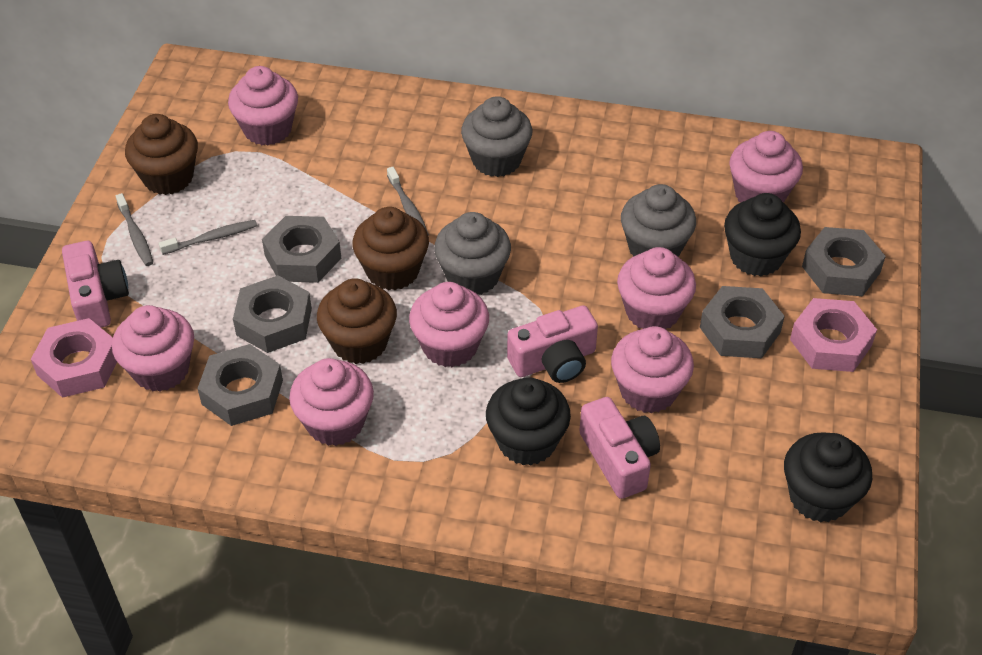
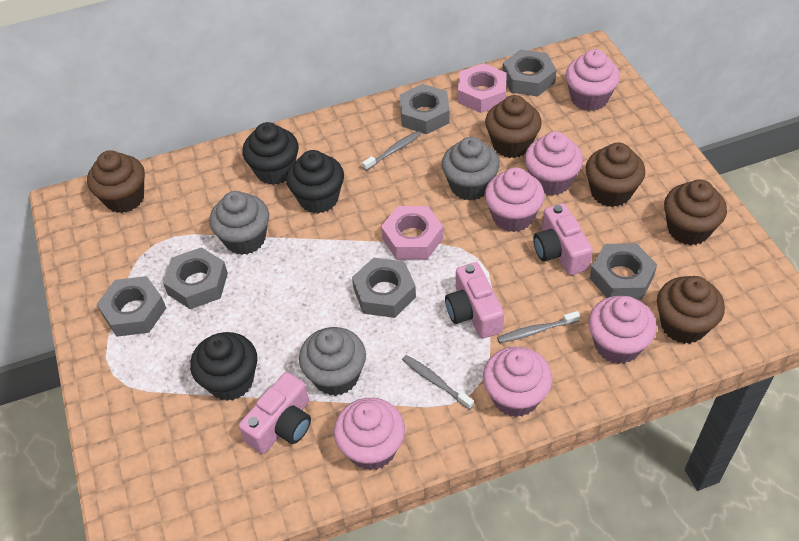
brown cupcake: [125,114,198,195] [317,278,397,364] [352,207,429,290] = 3 -> [87,150,145,213] [485,95,542,158] [586,143,645,207] [657,276,725,344] [664,179,727,245] = 5
grey nut: [197,344,283,426] [233,275,312,353] [262,216,341,283] [700,286,785,358] [802,227,886,296] = 5 -> [97,276,166,337] [163,247,228,309] [352,258,416,318] [400,84,450,134] [503,49,557,97] [589,243,657,300] = 6
pink cupcake: [112,305,194,392] [228,66,298,146] [289,358,374,446] [409,282,489,367] [611,326,694,413] [617,247,696,329] [729,131,803,203] = 7 -> [334,398,405,471] [483,347,552,417] [485,167,545,232] [525,132,583,196] [565,49,620,111] [588,296,657,364] = 6

